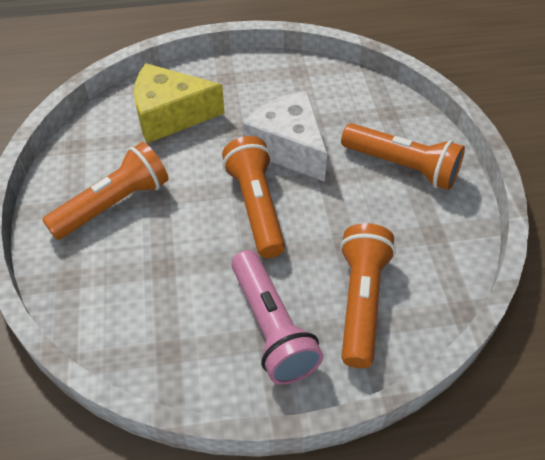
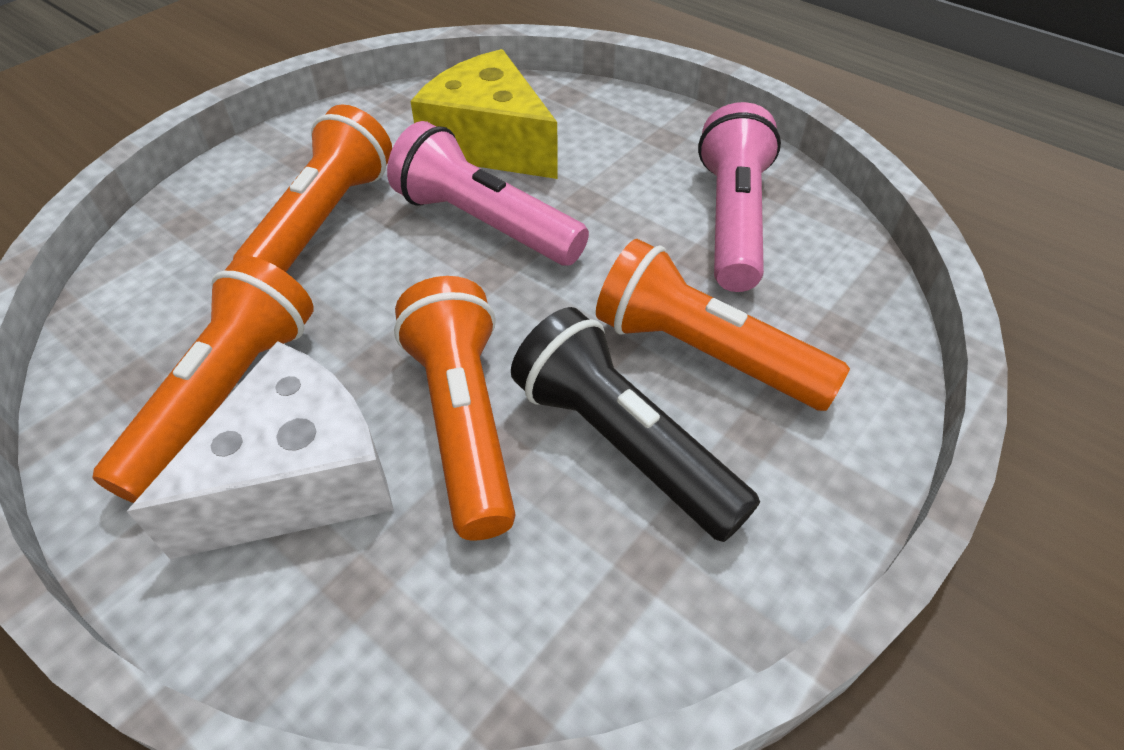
black flashlight: none = 0 -> [511,307,760,542] = 1
pink flashlight: [231,250,323,384] = 1 -> [387,121,589,266] [698,102,781,292] = 2

